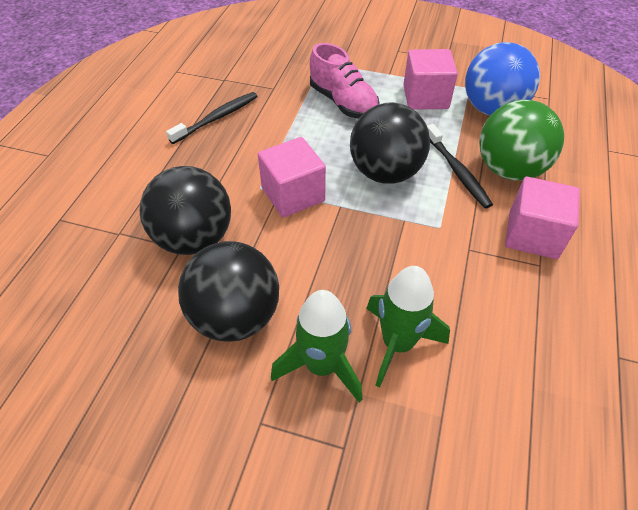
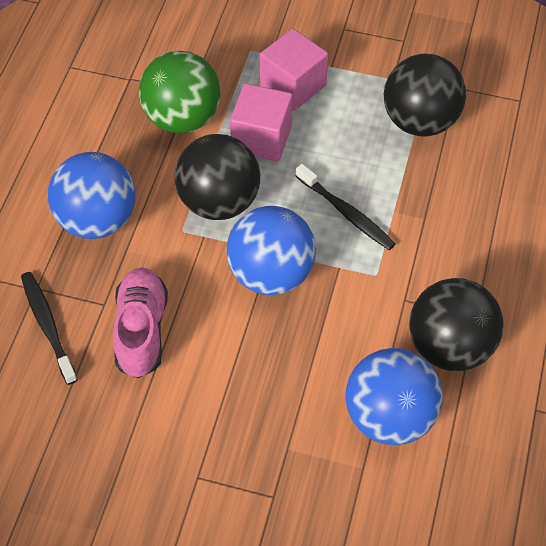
blue ball: [465,42,540,116] = 1 -> [48,152,136,239] [227,206,316,295] [346,348,443,445] = 3
green rocket: [271,290,363,403] [366,266,450,387] = 2 -> none = 0
pink cube: [258,137,326,218] [403,49,458,110] [505,177,580,259] = 3 -> [230,83,293,161] [259,29,328,111] = 2

